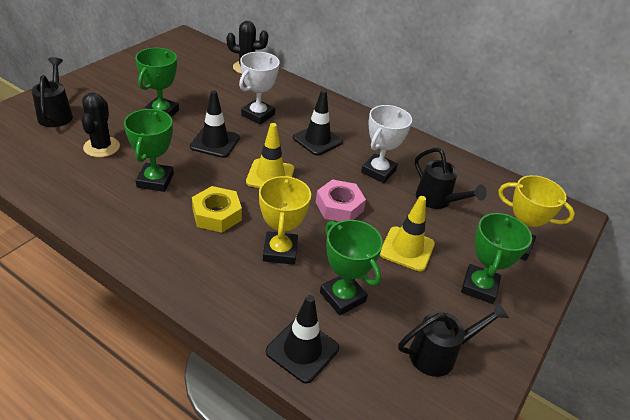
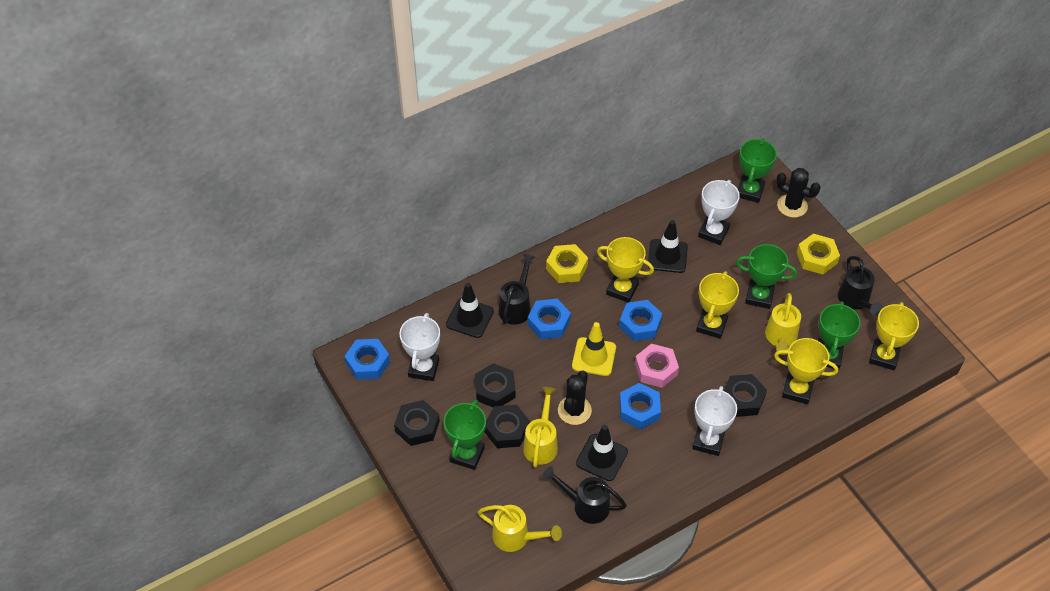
black nut: none = 0 -> [394,400,440,446] [475,363,515,407] [485,405,530,448] [724,374,767,417] = 4
blue nut: none = 0 -> [344,339,390,380] [528,299,571,339] [619,300,662,341] [619,383,661,429] = 4
white trophy: [239,52,280,124] [361,105,412,183] = 2 -> [399,313,440,381] [692,386,737,456] [698,180,740,245] = 3
yellow nut: [192,186,242,233] = 1 -> [546,244,588,283] [797,234,840,274] = 2
yellow traffic cone: [246,123,294,188] [380,196,435,272] = 2 -> [572,322,616,376] = 1
yellow trophy: [259,176,311,265] [498,175,575,261] = 2 -> [597,237,654,302] [696,271,739,339] [774,338,838,404] [869,302,919,370] = 4
yellow watering can: none = 0 -> [478,505,562,552] [523,387,558,468] [765,293,801,355] = 3

